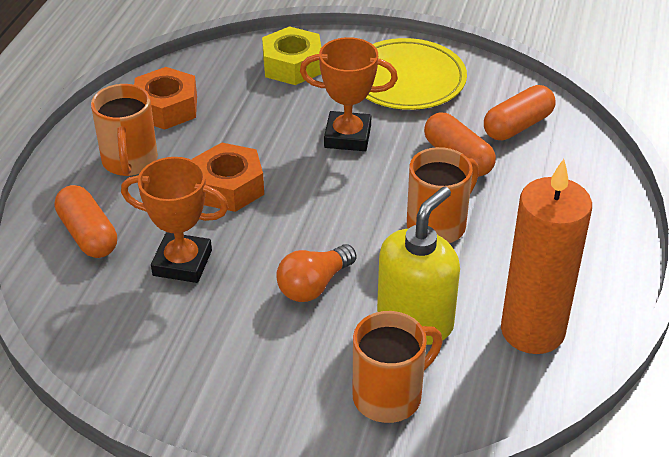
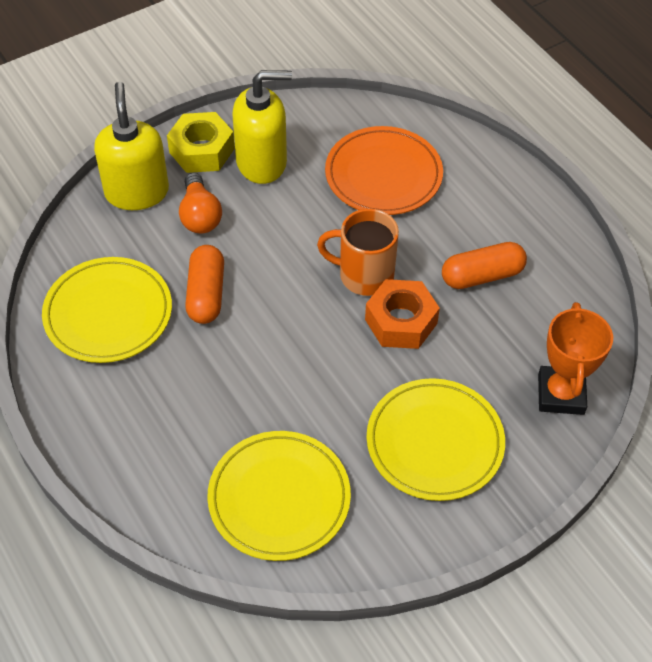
orange candle: [501,159,592,354] = 1 -> none = 0
orange capsule: [55,185,117,258] [424,112,496,177] [484,85,556,140] = 3 -> [185,245,224,324] [442,242,527,289] = 2
orange mug: [91,84,158,176] [353,311,442,423] [407,147,479,243] = 3 -> [317,209,399,296] = 1
orange nut: [134,67,197,130] [192,143,264,212] = 2 -> [365,279,440,349] = 1
orange plate: none = 0 -> [325,126,443,215] = 1
orange trophy: [121,157,228,283] [300,37,398,151] = 2 -> [538,302,613,415] = 1
yellow plate: [366,38,467,110] = 1 -> [42,257,172,363] [207,431,351,561] [367,378,505,501] = 3
yellow soap dispenser: [377,186,460,345] = 1 -> [94,82,169,210] [232,70,292,184] = 2

